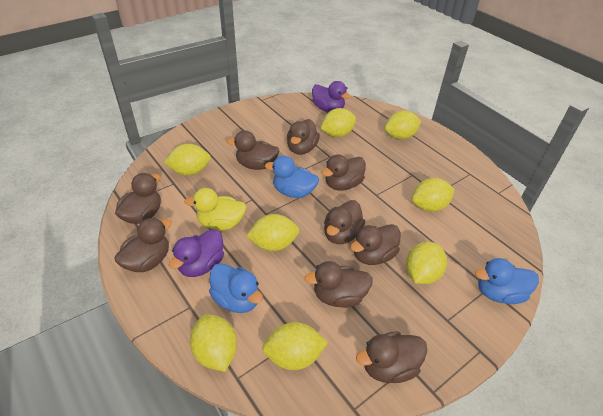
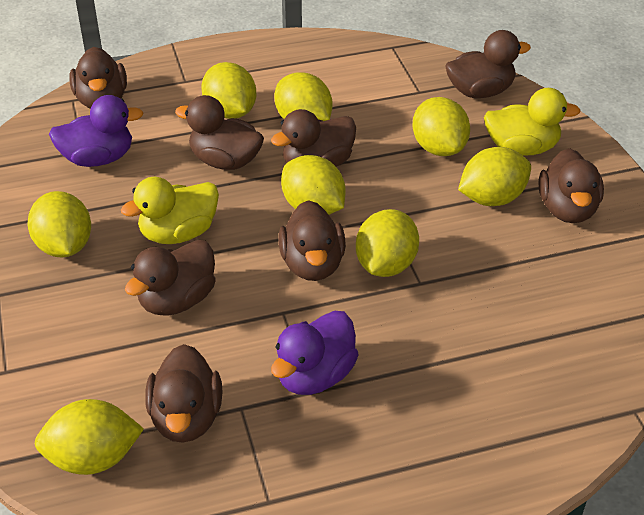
blue duck: [209,263,263,313] [265,156,319,198] [475,258,539,304] = 3 -> none = 0
brown duck: [114,218,172,272] [115,173,161,224] [227,130,279,170] [287,119,320,155] [304,261,373,308] [322,154,366,191] [324,200,365,244] [350,224,401,265] [356,331,427,383] = 9 -> [69,47,127,109] [125,240,215,316] [145,344,222,443] [175,95,264,170] [271,109,356,167] [278,200,346,281] [445,30,531,98] [539,148,604,223] = 8
yellow duck: [184,188,246,230] = 1 -> [121,177,219,244] [484,88,581,156] = 2

